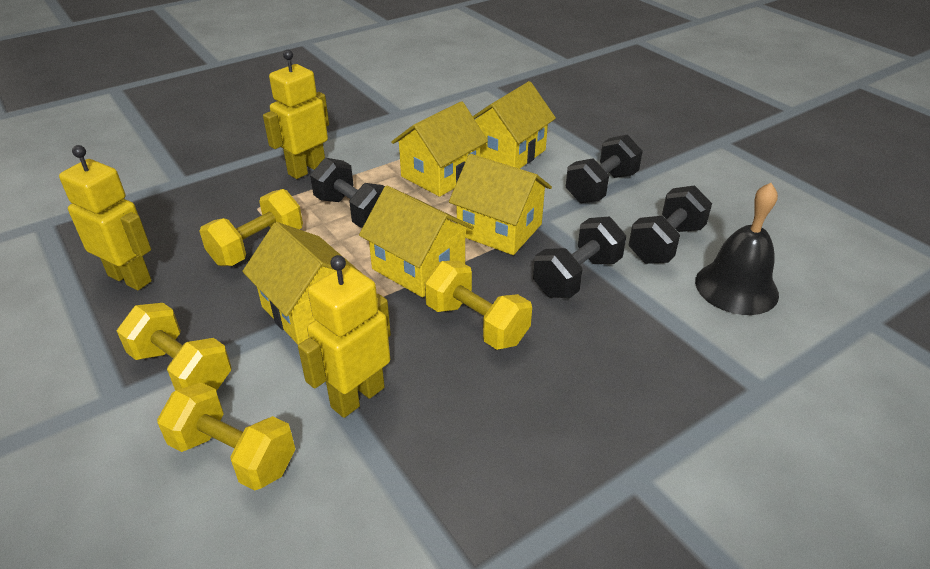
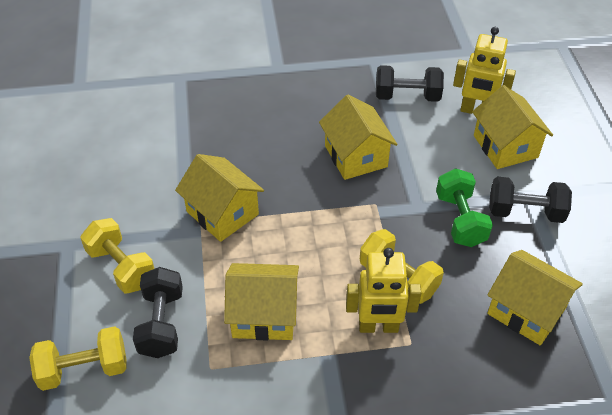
black bell: [695,183,779,315] = 1 -> none = 0
black dumbbell: [310,158,385,228] [533,217,626,298] [566,135,643,203] [629,185,712,264] = 4 -> [133,267,183,358] [376,65,444,102] [489,176,572,223] = 3
green dumbbell: none = 0 -> [436,168,493,247] = 1
yellow dumbbell: [117,303,232,391] [157,382,295,491] [200,189,303,266] [425,261,532,350] = 4 -> [29,326,126,391] [80,218,155,294] [360,229,444,304] = 3
yellow robot: [59,145,152,290] [263,50,329,179] [298,255,391,418] = 3 -> [346,248,422,333] [453,27,516,114] = 2

